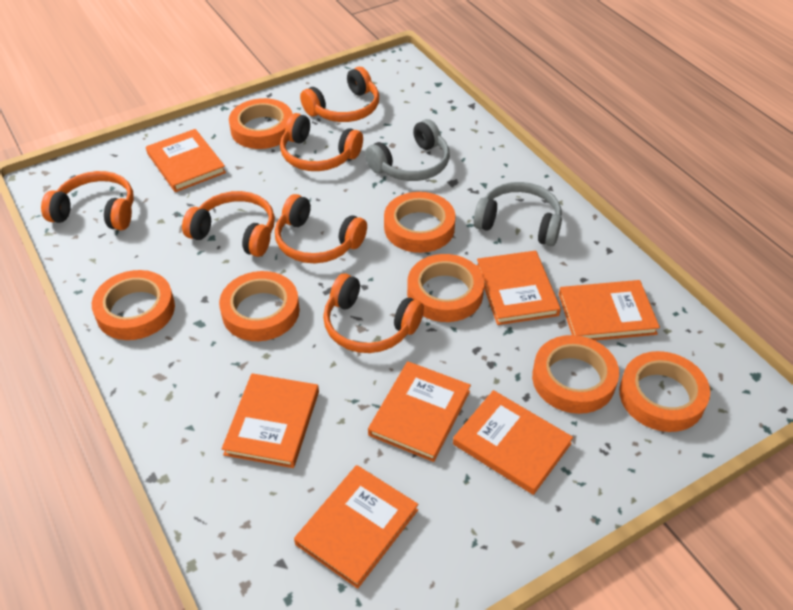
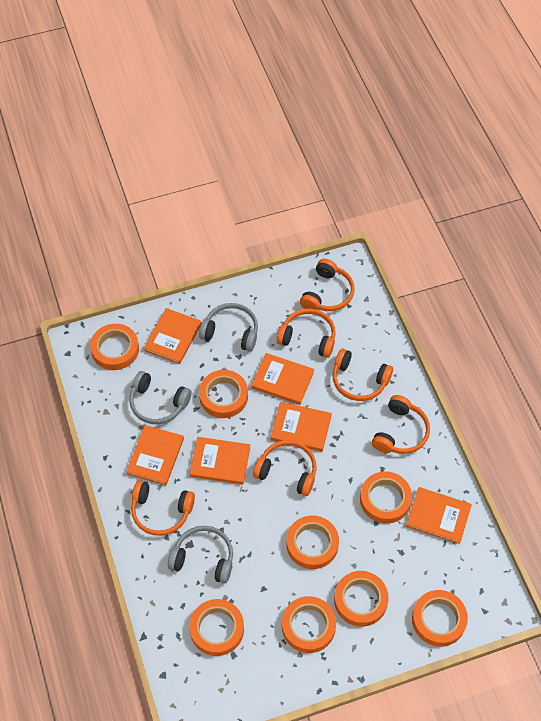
grey headphones: [365,119,450,181] [473,182,562,246] = 2 -> [129,371,191,424] [168,526,233,584] [199,303,258,352] = 3
orange book: [146,129,226,192] [222,373,319,468] [294,465,418,589] [368,361,471,462] [453,390,573,495] [476,250,561,325] [559,280,660,341] = 7 -> [126,425,184,485] [144,308,201,364] [189,437,250,485] [251,353,314,405] [270,402,332,452] [406,487,472,544] = 6
orange tape: [92,270,175,340] [219,271,300,341] [229,98,292,149] [384,192,456,253] [407,254,484,322] [532,335,619,414] [619,351,710,432] = 7 -> [90,324,139,370] [189,599,244,656] [199,370,248,418] [282,596,336,653] [286,515,339,569] [334,571,389,627] [360,471,412,524] [412,590,468,647] = 8

